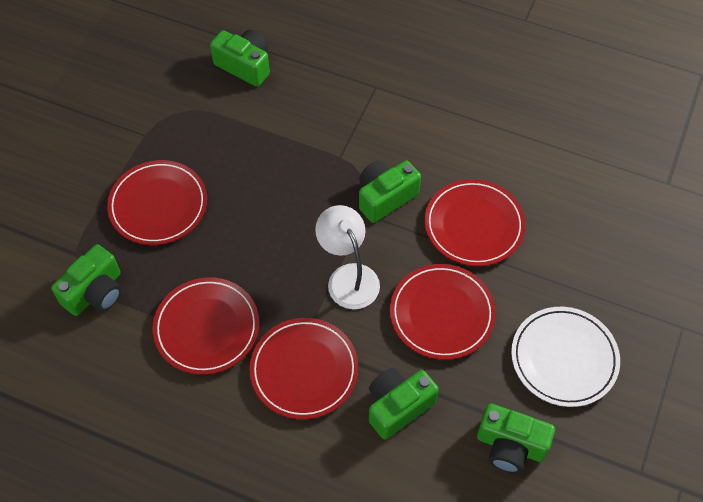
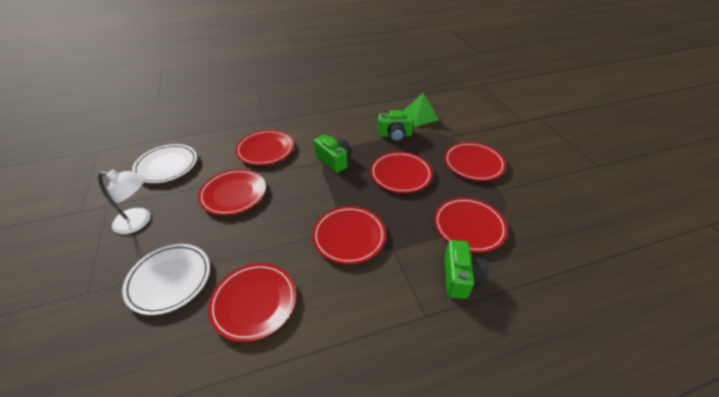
green camera: [51,244,122,316] [210,30,270,87] [359,160,421,223] [369,368,439,440] [477,404,555,473] = 5 -> [314,135,351,173] [378,110,414,142] [444,240,488,299] = 3
green pyramid: none = 0 -> [402,93,439,127] = 1
red plate: [107,160,207,245] [153,277,259,375] [250,318,358,420] [390,264,496,360] [425,179,525,266] = 5 -> [198,169,266,215] [208,263,296,342] [235,130,294,165] [312,206,386,264] [370,152,433,193] [434,198,508,253] [444,142,506,181] = 7
white plate: [511,307,620,407] = 1 -> [122,244,210,315] [132,144,197,183] = 2

